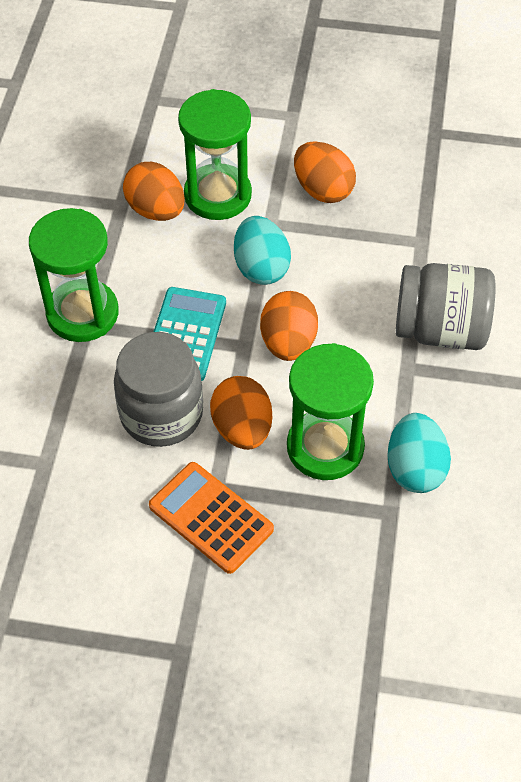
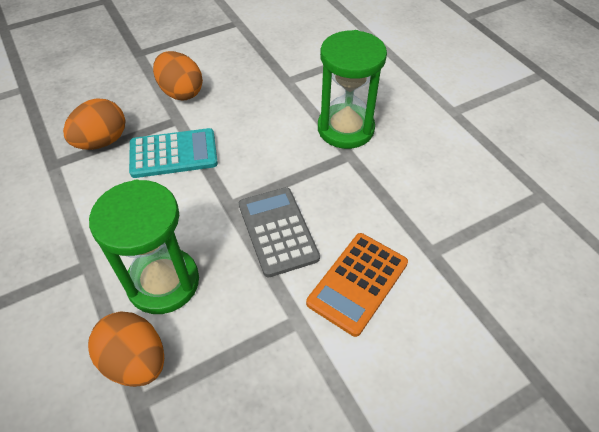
green hourglass: [29,208,119,342] [178,89,252,220] [287,343,374,480] = 3 -> [89,180,199,314] [318,30,387,149] = 2
grey calculator: none = 0 -> [239,187,320,278] = 1
grey jar: [114,332,203,447] [396,263,496,350] = 2 -> none = 0
orange egg: [123,162,185,221] [210,376,272,450] [260,291,318,361] [294,141,356,203] = 4 -> [63,98,125,150] [88,311,164,387] [153,51,203,101] = 3
turquoise egg: [234,216,291,285] [387,413,451,493] = 2 -> none = 0

